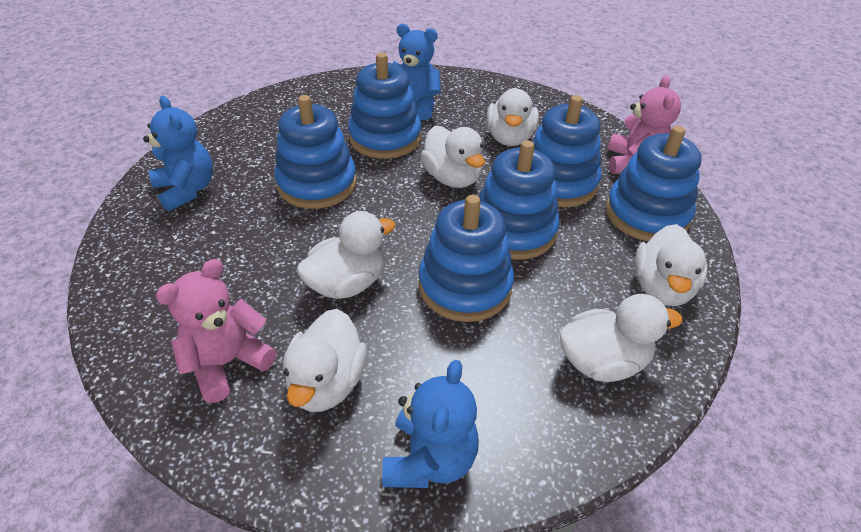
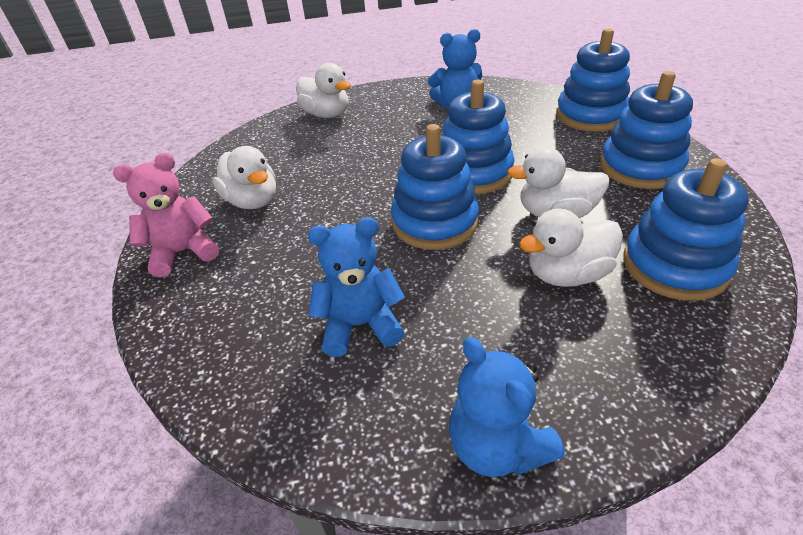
blue stacking toy: [274,95,357,209] [348,53,421,159] [419,195,514,322] [479,140,560,260] [532,95,601,207] [606,126,702,241] = 6 -> [391,124,479,250] [442,80,514,194] [556,28,630,132] [600,71,693,189] [623,158,749,301] = 5
pink teddy bear: [155,259,276,403] [608,75,681,174] = 2 -> [113,153,219,277] = 1
white duck: [283,309,367,412] [297,211,395,299] [420,126,485,188] [487,87,539,146] [559,294,683,382] [635,224,707,306] = 6 -> [213,146,276,209] [297,63,351,118] [507,147,609,218] [519,208,623,287] = 4

